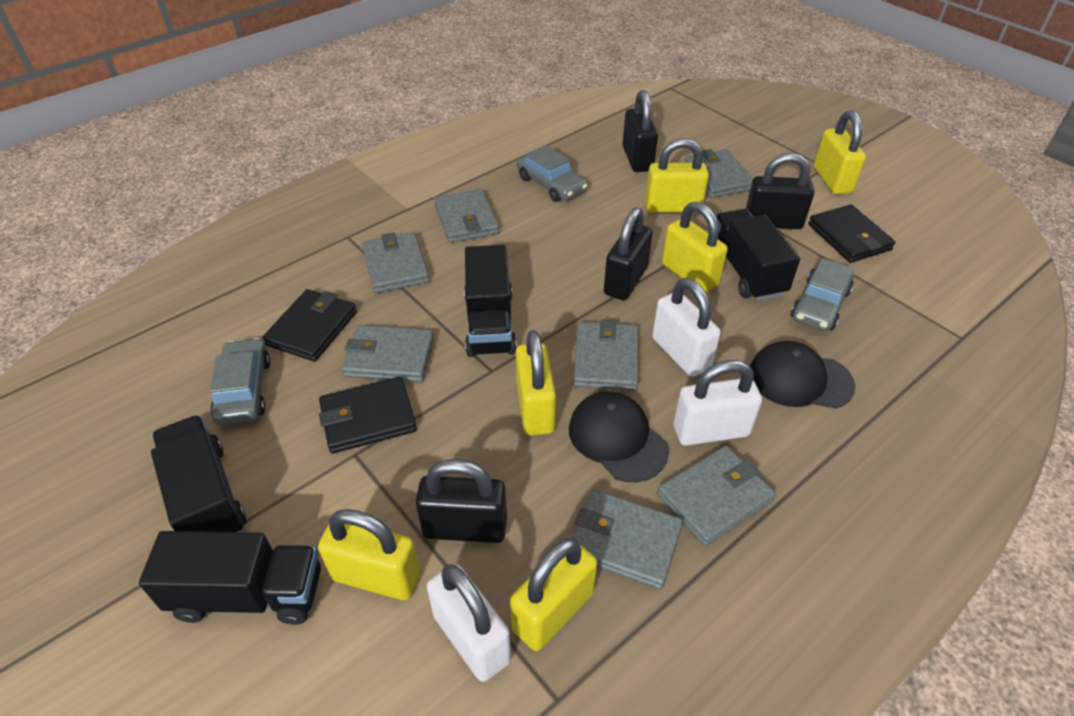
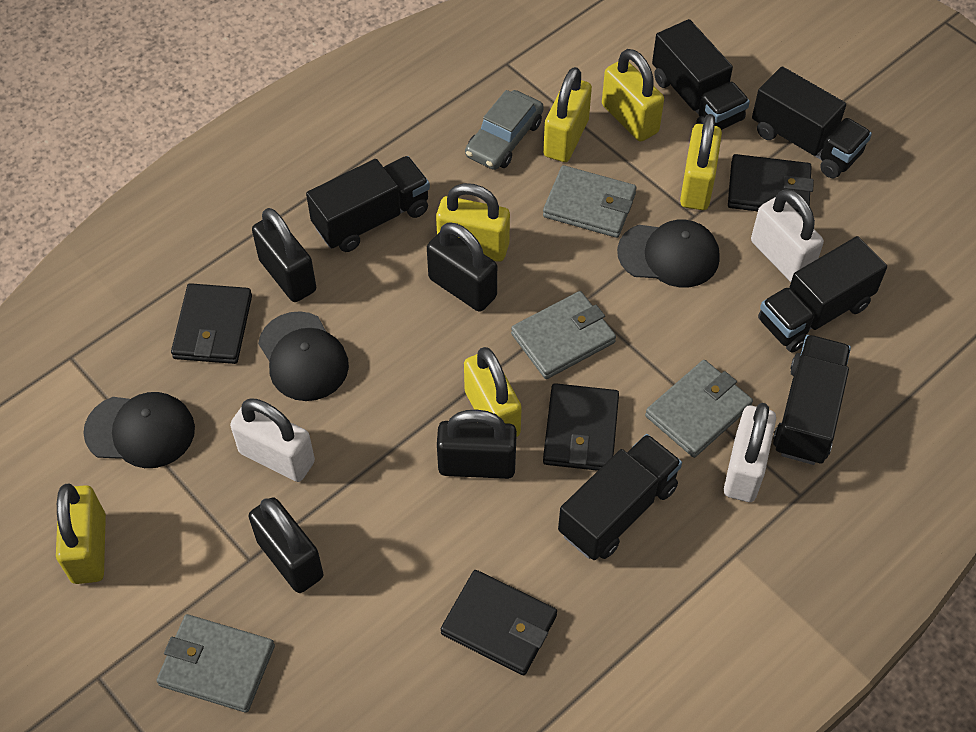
black cap: [569,392,669,482] [750,341,855,409] = 2 -> [83,392,195,468] [258,311,349,401] [617,220,720,287] = 3
black truck: [139,531,321,625] [151,415,246,532] [464,245,517,357] [715,209,800,301] = 4 -> [306,156,430,252] [558,434,682,560] [652,19,750,130] [752,66,872,178] [758,236,887,353] [773,335,851,465] = 6
black wallet: [263,289,357,362] [319,377,417,453] [808,204,895,263] = 3 -> [171,283,252,364] [441,570,557,675] [543,383,619,471] [728,154,814,215] = 4
grey car: [210,338,271,425] [517,145,587,202] [791,258,854,331] = 3 -> [465,90,544,170] = 1
grey wallet: [342,325,434,382] [362,232,430,293] [434,189,499,243] [572,489,683,590] [573,319,638,391] [657,446,776,546] [685,149,753,198] = 7 -> [156,614,275,713] [511,291,616,379] [543,165,637,238] [645,360,753,458] = 4

